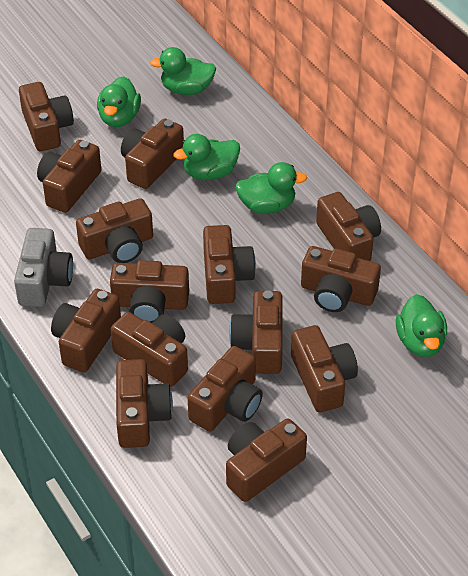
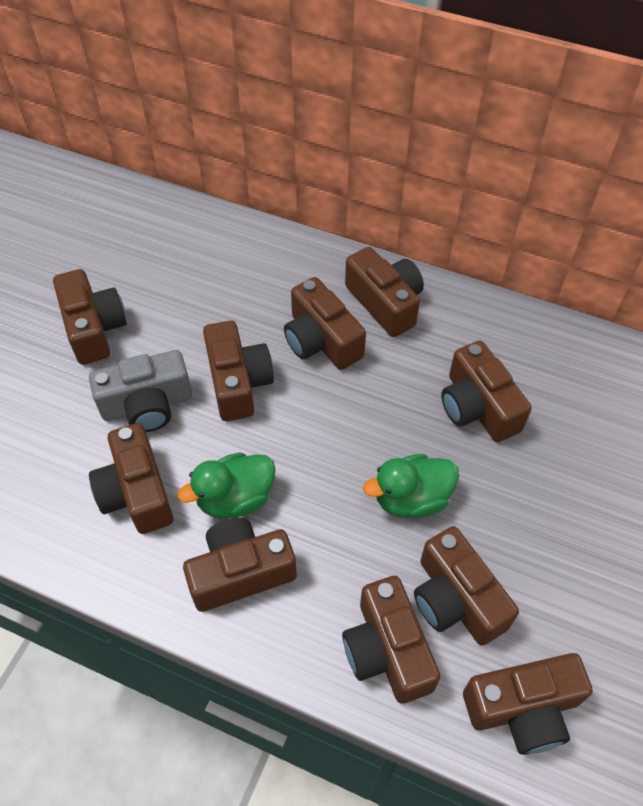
brown camera: [19,82,74,151] [37,140,101,213] [51,289,121,372] [76,198,153,263] [110,260,189,323] [111,312,188,387] [116,359,173,448] [121,118,184,189] [188,346,263,431] [203,225,256,304] [226,418,307,502] [229,291,283,374] [291,325,358,412] [301,246,381,312] [316,192,381,261] = 15 -> [53,269,127,365] [89,423,173,534] [183,517,297,612] [203,321,274,421] [284,277,366,370] [342,576,440,704] [345,247,424,337] [414,526,519,646] [441,341,532,442] [463,653,593,755] = 10
green duck: [97,76,141,127] [150,47,216,95] [174,134,240,180] [235,162,307,214] [396,294,447,357] = 5 -> [178,452,276,519] [363,454,459,518] = 2

